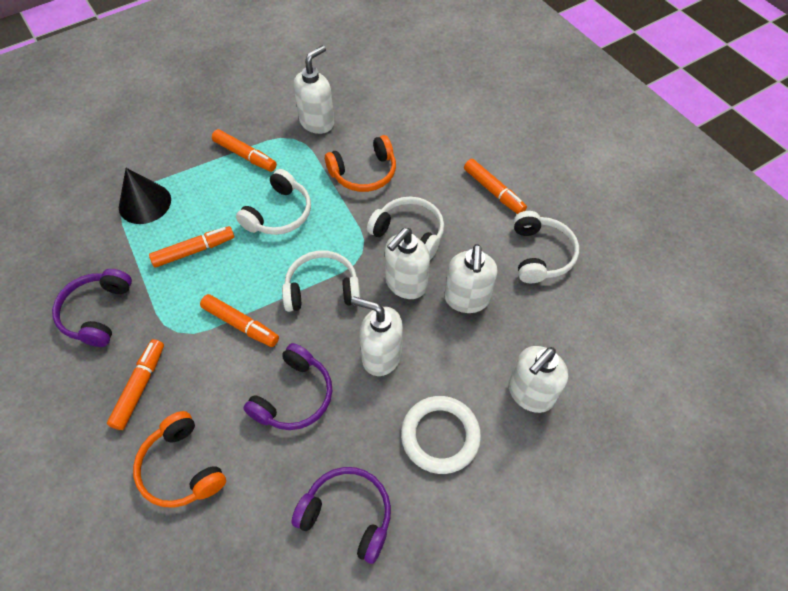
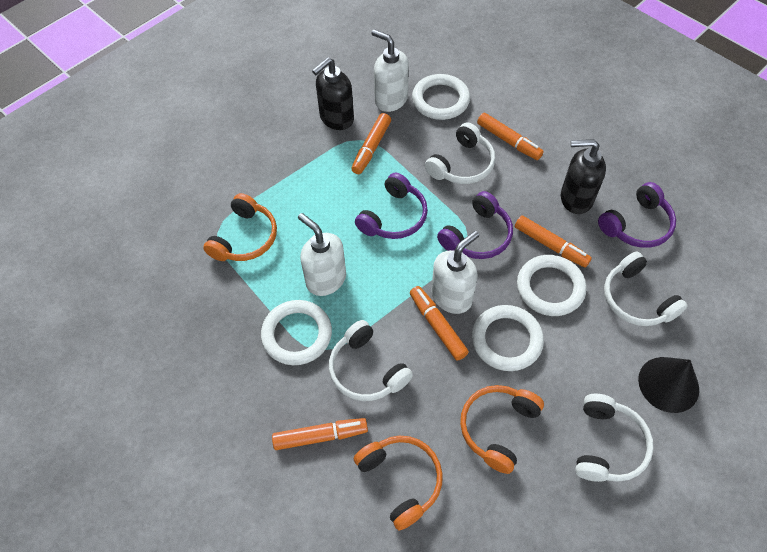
black soap dispenser: none = 0 -> [312,57,354,130] [561,139,606,214] = 2
orange headphones: [133,411,226,508] [325,135,396,192] = 2 -> [203,193,277,261] [354,436,443,530] [460,385,544,474] = 3
white ring: [401,396,481,474] = 1 -> [261,300,332,365] [412,74,470,120] [472,305,544,371] [517,255,587,316] = 4
white soap dispenser: [293,45,334,134] [351,296,403,376] [385,228,430,299] [444,244,498,313] [508,346,568,413] = 5 -> [298,213,346,296] [372,29,409,112] [431,231,479,314] = 3

